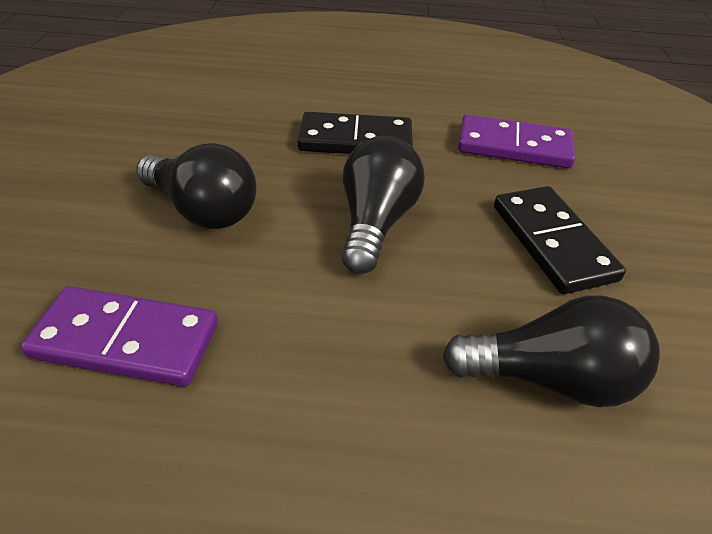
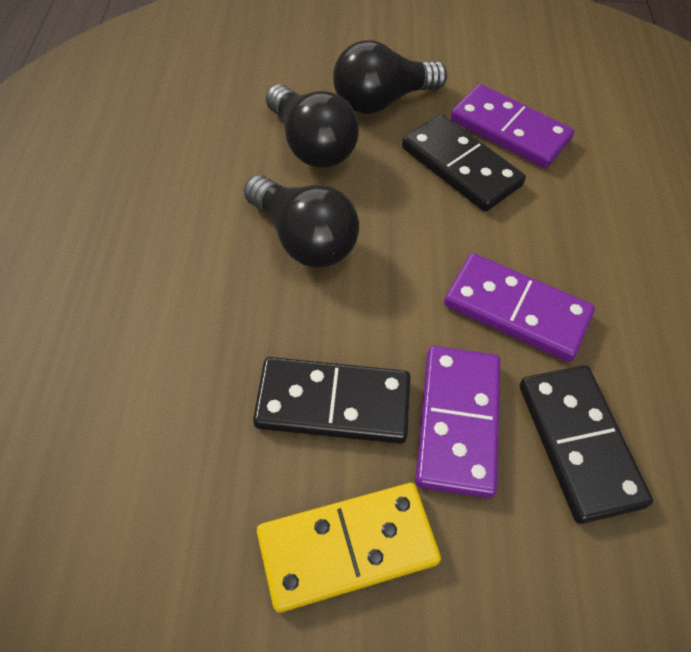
black domino: [298,112,413,154] [494,186,626,294] = 2 -> [253,357,410,444] [402,114,526,211] [520,365,653,524] = 3
purple domino: [21,286,218,387] [458,114,575,169] = 2 -> [415,346,500,498] [444,253,595,362] [450,84,574,168] = 3
yellow domino: none = 0 -> [257,483,441,613] = 1

